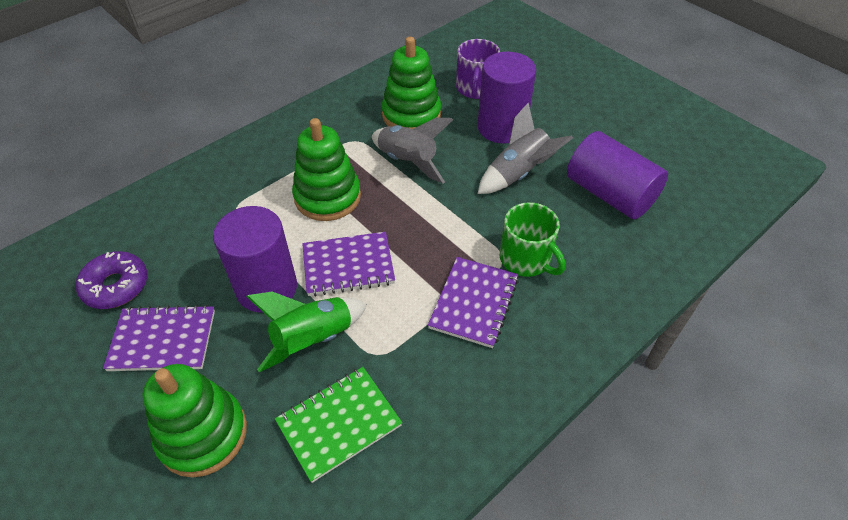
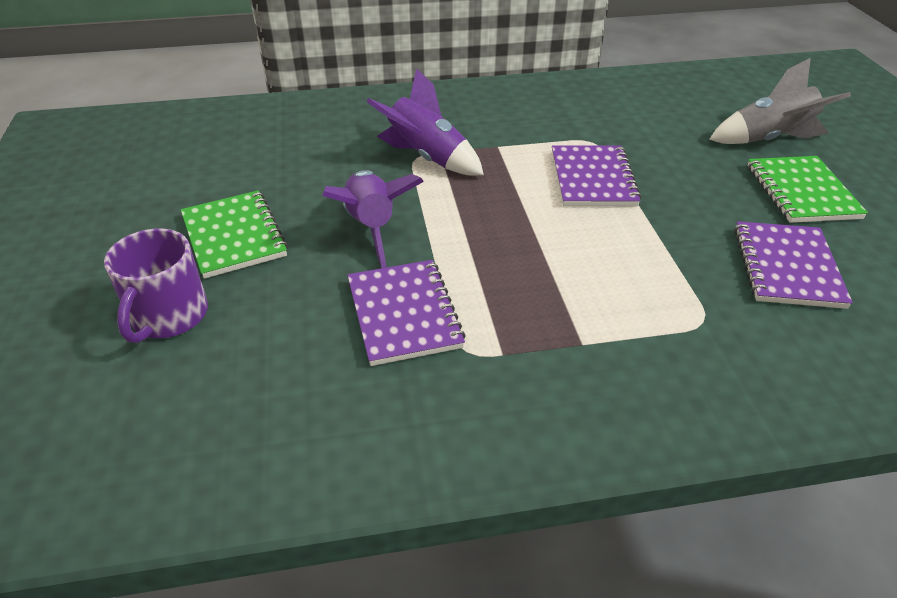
green mug: [500,202,566,277] = 1 -> none = 0
green notebook: [275,367,402,483] = 1 -> [181,190,288,279] [747,156,868,223] = 2
green rocket: [246,291,367,372] = 1 -> none = 0
green stacking toy: [142,364,247,477] [292,118,361,221] [382,37,441,129] = 3 -> none = 0
grey rocket: [372,118,453,184] [478,103,573,194] = 2 -> [709,58,851,144] = 1
purple cylinder: [213,206,297,313] [478,52,536,143] [567,131,668,219] = 3 -> none = 0
purple donut: [76,251,147,309] = 1 -> none = 0
purple rocket: none = 0 -> [322,170,424,268] [366,68,484,176] = 2

